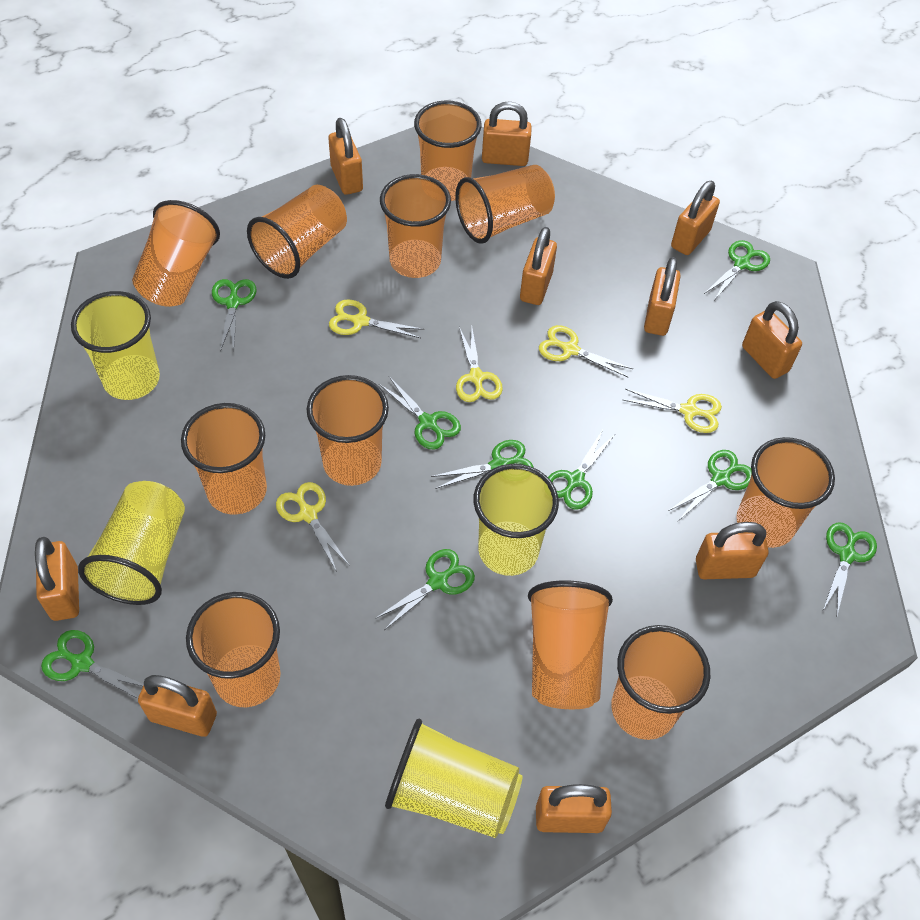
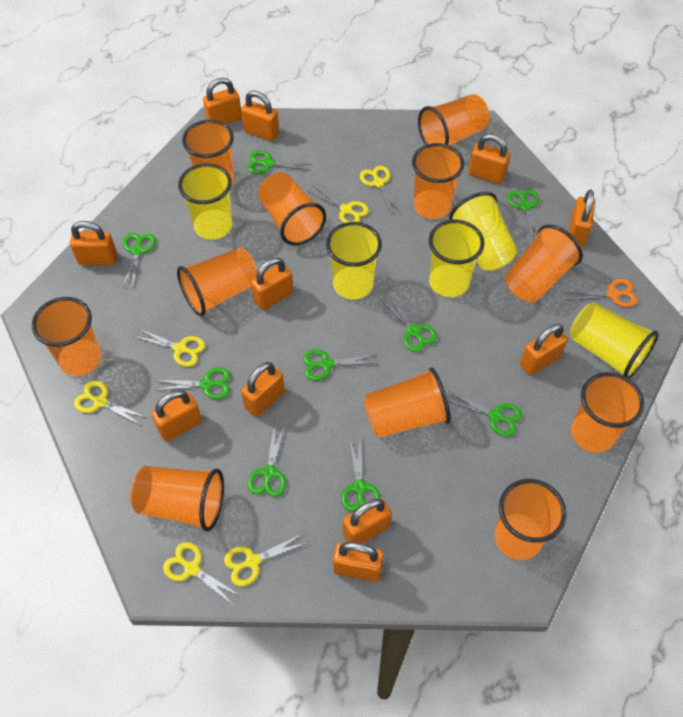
orange padlock: [35,537,79,621] [138,675,217,737] [328,118,363,195] [482,101,532,166] [520,227,557,305] [536,784,612,833] [644,257,681,336] [671,181,720,255] [696,522,769,579] [742,301,802,379] = 10 -> [70,221,117,266] [151,390,202,441] [203,78,242,124] [241,91,279,141] [241,362,285,417] [251,258,293,310] [333,542,384,582] [343,498,392,543] [468,134,510,184] [520,324,567,375] [569,190,595,247] = 11
orange scissors: none = 0 -> [564,279,637,307] = 1
yellow cup: [71,291,160,400] [78,481,185,605] [385,719,523,838] [473,464,559,576] = 4 -> [178,163,232,240] [326,222,382,300] [429,220,484,297] [449,192,517,271] [570,303,659,379] = 5
yellow scissors: [276,482,350,572] [329,299,424,338] [456,327,503,402] [539,325,633,377] [623,389,722,433] = 5 -> [74,381,147,426] [135,329,205,367] [163,542,242,605] [224,533,307,586] [308,185,369,223] [360,166,400,215] = 6

